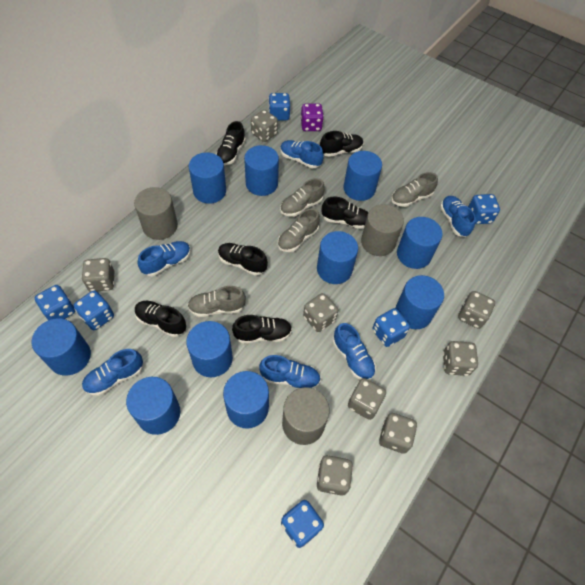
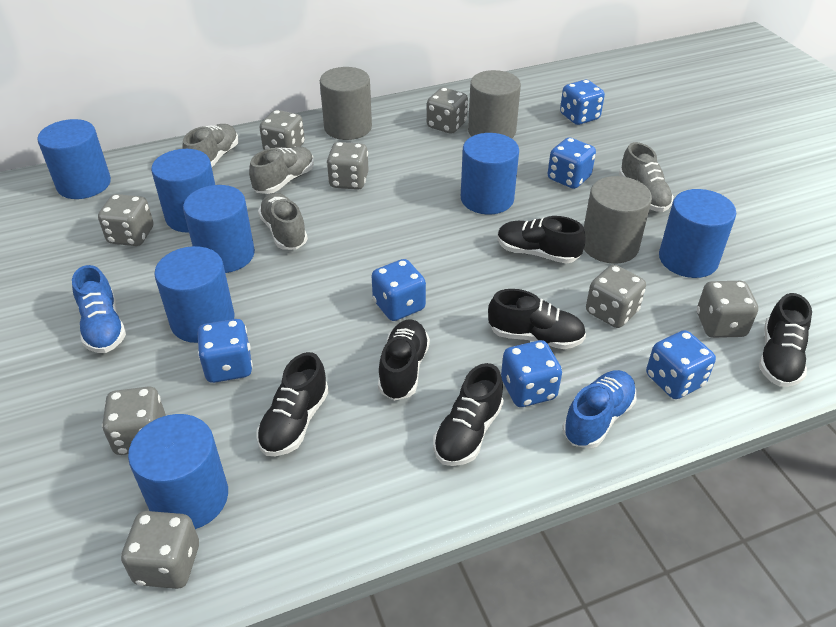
blue cylinder: [32,318,91,375] [126,377,180,435] [186,321,233,377] [189,152,226,204] [223,371,269,429] [244,145,279,196] [317,231,358,284] [343,151,382,201] [396,275,444,329] [397,217,443,269] = 10 -> [38,119,111,199] [128,414,228,529] [151,149,215,233] [154,246,234,343] [183,185,255,273] [461,133,519,214] [659,189,736,278] = 7
blue shoe: [82,349,143,396] [137,241,191,276] [259,355,321,389] [280,140,324,168] [333,323,376,380] [440,196,476,237] = 6 -> [72,265,126,353] [562,370,637,449] = 2
purple dice: [301,103,324,131] = 1 -> none = 0

